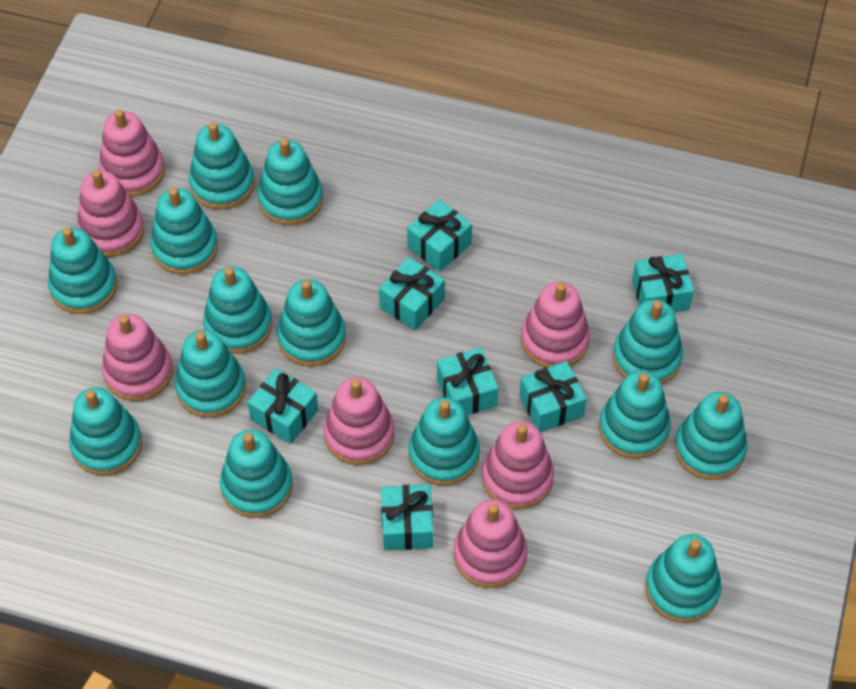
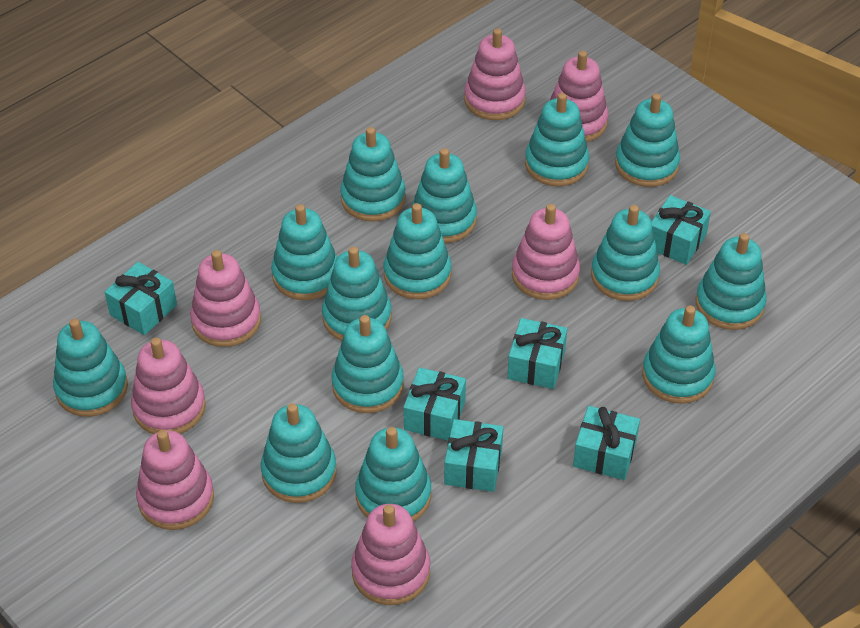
turquoise gift: [248,368,318,444] [379,257,445,330] [381,484,433,550] [407,199,472,272] [437,347,498,415] [519,361,587,432] [632,254,694,312] = 7 -> [105,262,177,335] [403,367,466,440] [444,419,503,492] [507,318,567,389] [573,406,640,480] [652,195,711,265] = 6

